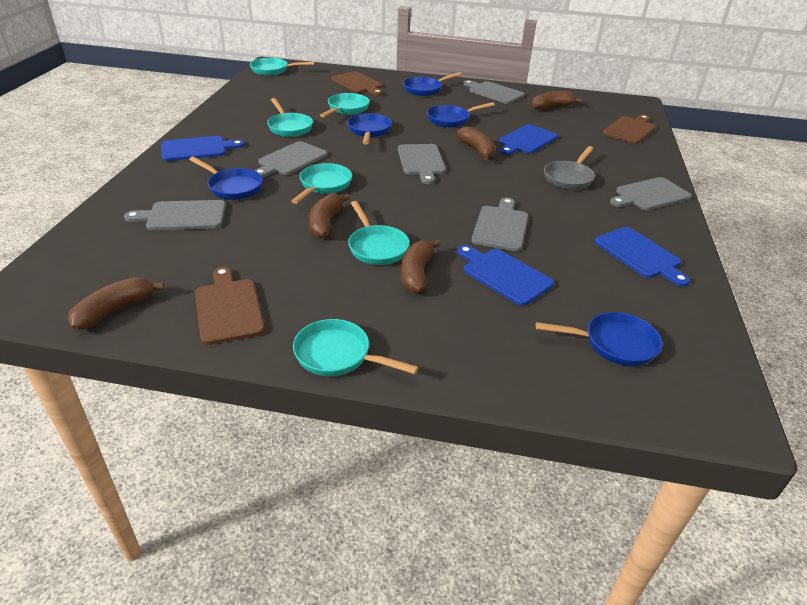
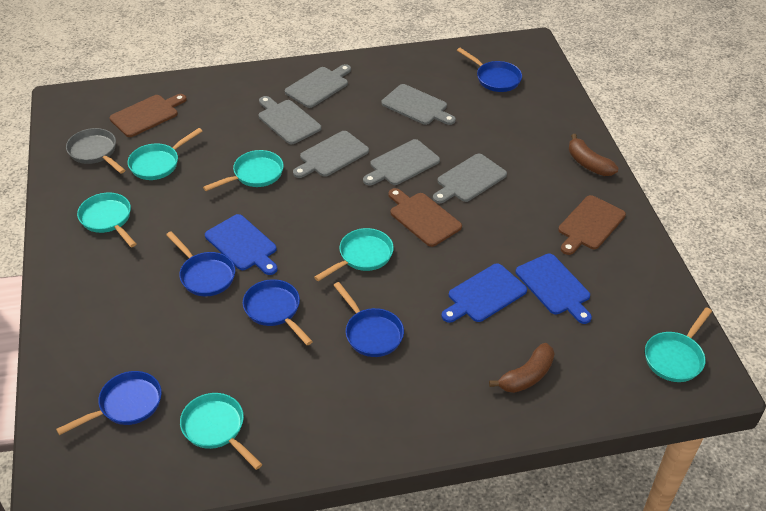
blue cutting board: [161,136,245,161] [457,245,554,306] [499,124,558,155] [594,227,690,286] = 4 -> [205,214,278,275] [442,263,527,323] [516,254,592,324] = 3
brown banana: [67,277,165,330] [309,193,350,238] [401,239,440,293] [457,126,495,160] [532,91,582,110] = 5 -> [489,343,555,393] [569,134,618,176] = 2

